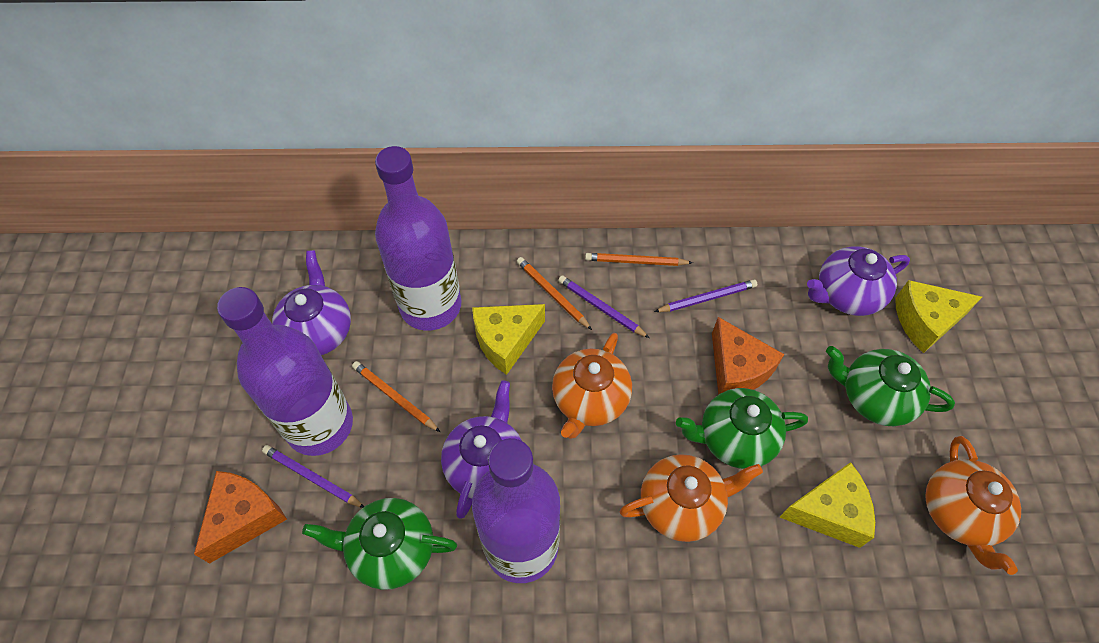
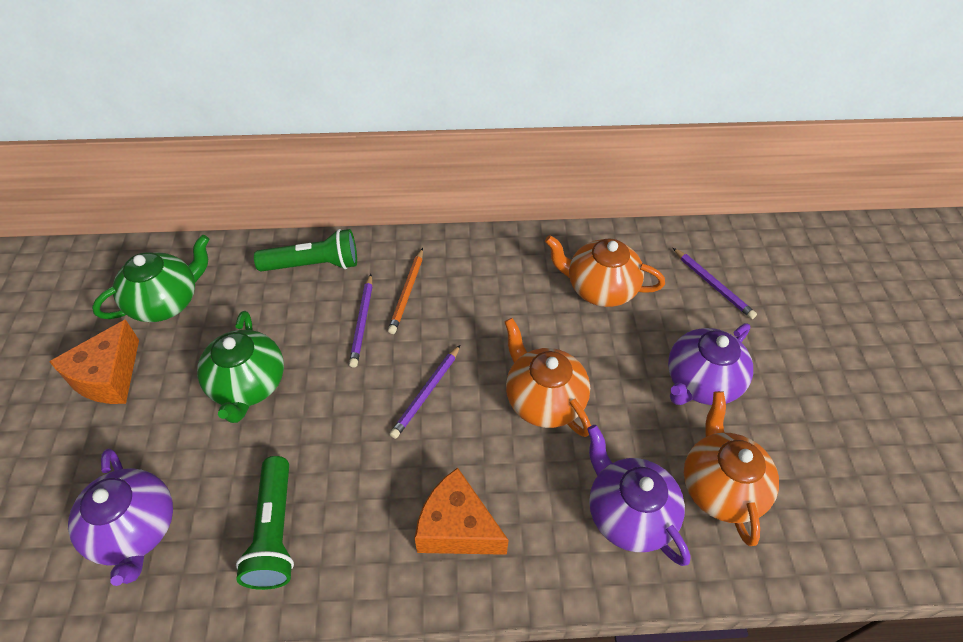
green flashlight: none = 0 -> [236,456,294,590] [254,229,357,272] = 2
green teapot: [302,498,457,590] [676,388,808,469] [826,346,955,426] = 3 -> [92,235,210,322] [197,311,284,423] = 2
orange pencil: [352,361,440,432] [517,257,592,330] [585,253,693,266] = 3 -> [388,248,423,334] = 1
purple bottle: [217,287,353,456] [375,146,461,330] [472,438,560,583] = 3 -> none = 0
yellow cheese: [472,304,545,375] [780,462,875,548] [895,280,982,353] = 3 -> none = 0

